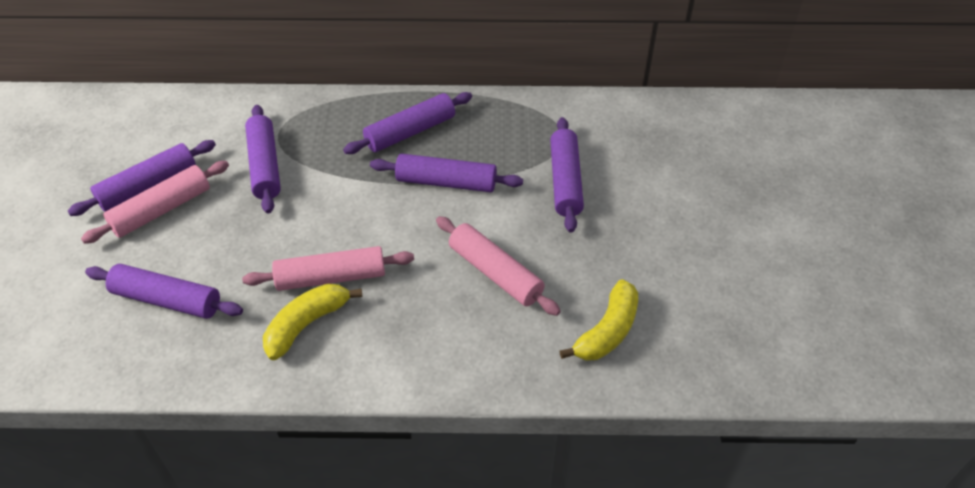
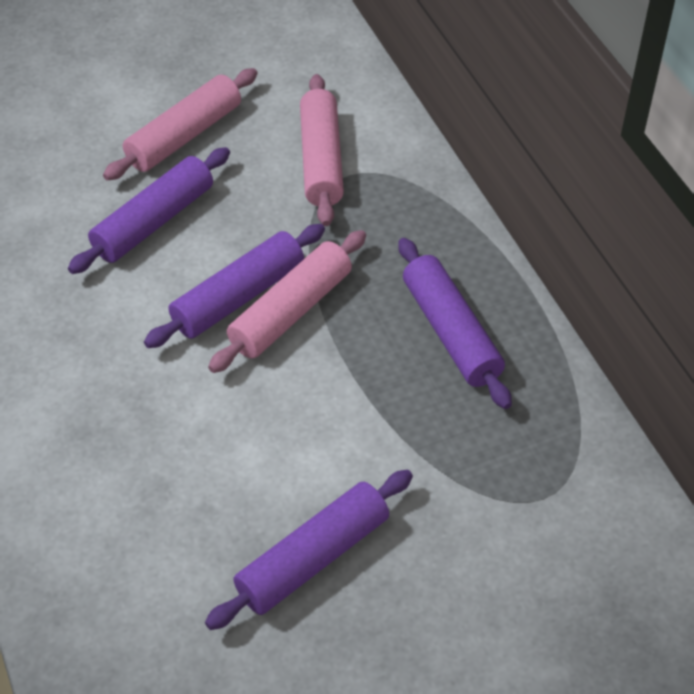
purple rolling pin: [68,140,216,216] [85,264,243,319] [245,105,281,214] [343,92,472,154] [370,153,523,192] [550,117,584,233] = 6 -> [68,147,230,274] [144,224,325,348] [205,470,413,630] [398,238,512,409] = 4
yellow banana: [263,284,362,360] [559,279,638,361] = 2 -> none = 0

